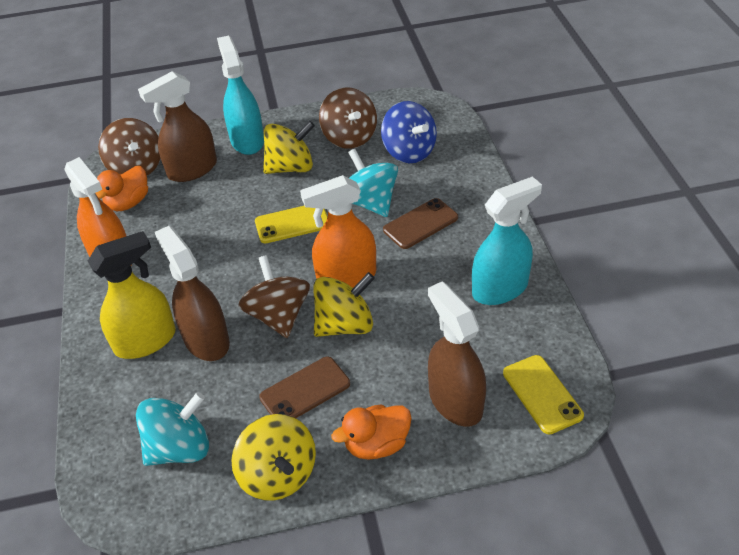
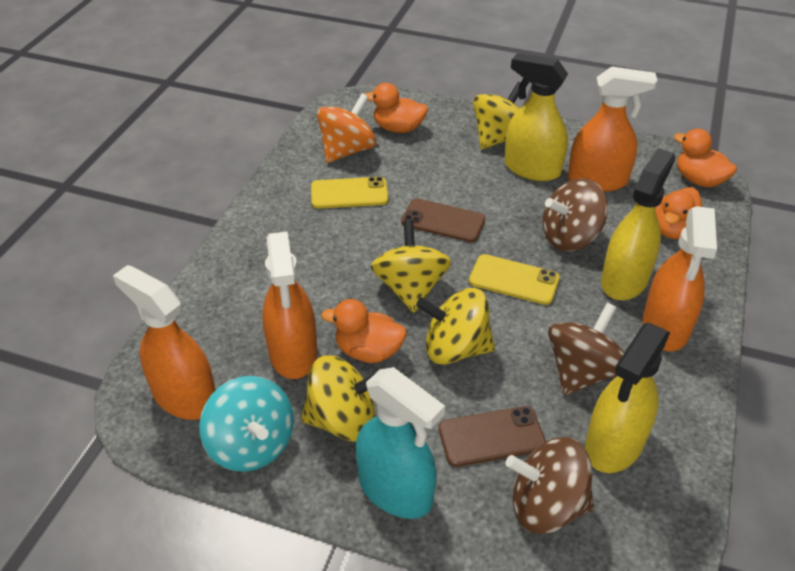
blue spinning top: [381,101,437,163] = 1 -> none = 0
brown spray bottle: [138,71,217,182] [155,226,230,361] [428,281,486,427] = 3 -> none = 0
orange duck: [96,166,148,211] [331,405,412,460] = 2 -> [321,299,407,363] [365,83,428,133] [655,187,702,239] [674,129,737,187] = 4
orange spinning top: none = 0 -> [317,93,376,163] = 1
orange spray bottle: [64,157,132,266] [300,175,376,288] = 2 -> [113,265,215,420] [262,231,317,379] [568,66,657,192] [643,206,717,351] = 4
turquoise spinning top: [136,392,209,466] [348,149,398,217] = 2 -> [199,376,294,472] = 1
turquoise spray bottle: [217,35,264,155] [472,176,542,305] = 2 -> [356,367,445,519] = 1
yellow spinning top: [231,414,316,501] [263,121,315,174] [313,272,375,337] = 3 -> [301,355,377,442] [371,220,451,313] [416,288,495,365] [473,82,520,149] = 4
yellow spray bottle: [88,231,176,359] = 1 -> [504,53,568,181] [585,322,670,473] [601,148,675,300] = 3

